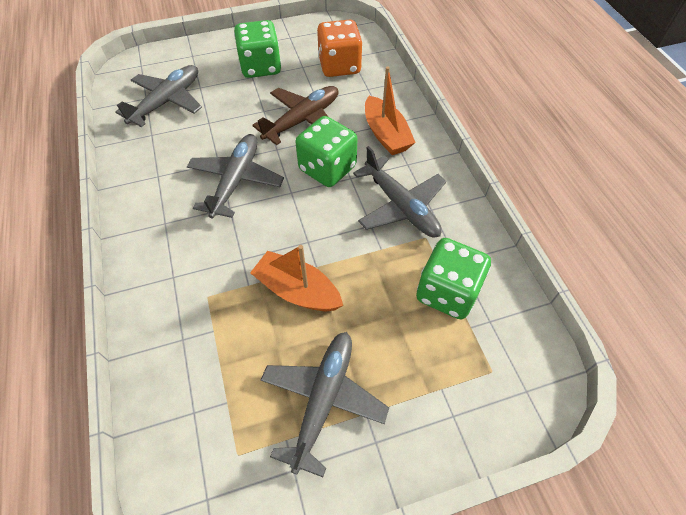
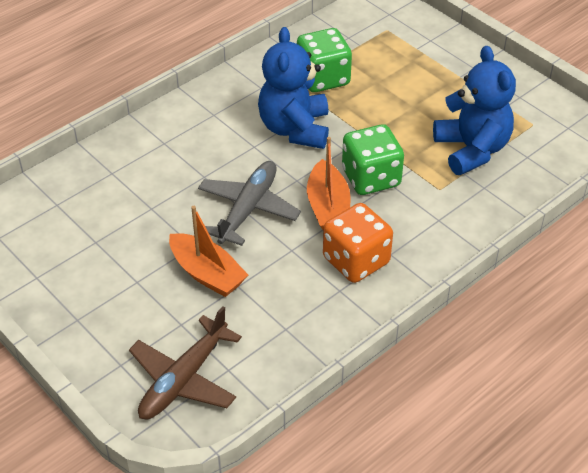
blue teddy bear: none = 0 -> [258,27,329,149] [433,46,516,175] = 2
green dice: [234,20,281,78] [296,116,358,187] [416,238,491,319] = 3 -> [297,28,352,92] [342,124,404,195] = 2
grey plane: [115,65,202,127] [187,134,284,219] [261,332,389,477] [353,146,446,237] = 4 -> [198,161,301,246] = 1

